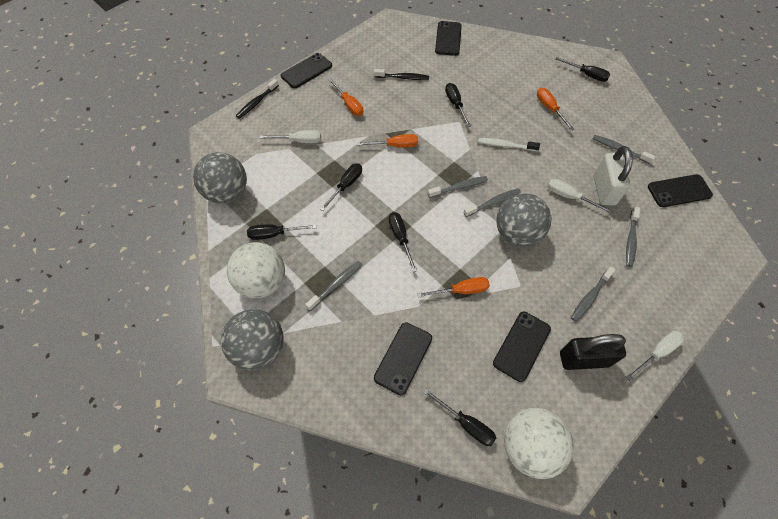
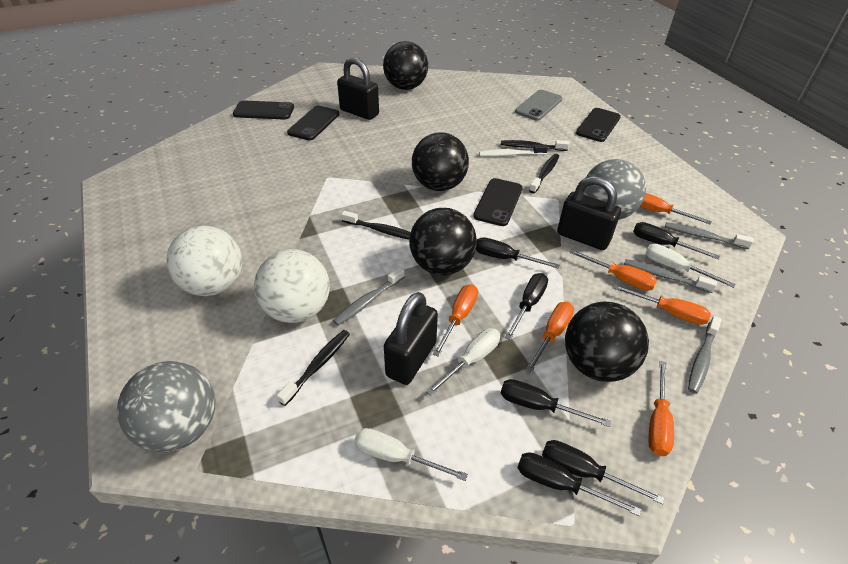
black ball: none = 0 -> [383,41,428,90] [410,208,477,275] [412,132,469,191] [565,302,649,382] = 4
black padlock: [560,334,626,370] = 1 -> [337,57,379,120] [384,292,438,385] [557,176,621,250] = 3
black phone: [281,53,332,88] [374,322,432,396] [435,21,462,56] [493,312,551,382] [648,174,713,207] = 5 -> [233,101,294,120] [287,106,339,140] [473,178,523,226] [576,108,621,142] = 4
black toothbrush: [236,79,279,119] [374,69,429,80] = 2 -> [277,330,350,406] [341,211,411,240] [501,140,569,151] [529,154,559,193] = 4
grey ball: [193,152,247,203] [221,309,283,370] [496,193,552,247] = 3 -> [117,361,216,452] [583,159,646,220] = 2
grey phone: none = 0 -> [515,90,562,121] = 1
grey toothbrush: [305,261,362,311] [428,176,488,198] [463,188,521,217] [571,267,616,322] [593,135,655,164] [626,207,640,267] = 6 -> [333,267,405,325] [624,259,717,293] [665,222,753,249] [688,316,722,394] = 4
orange screwdriver: [328,78,363,116] [357,134,418,148] [417,277,490,298] [537,88,574,130] = 4 -> [433,284,478,357] [526,302,574,373] [569,249,657,291] [613,284,711,325] [640,193,712,225] [648,361,674,456] = 6
white padlock: [594,146,633,205] = 1 -> none = 0

